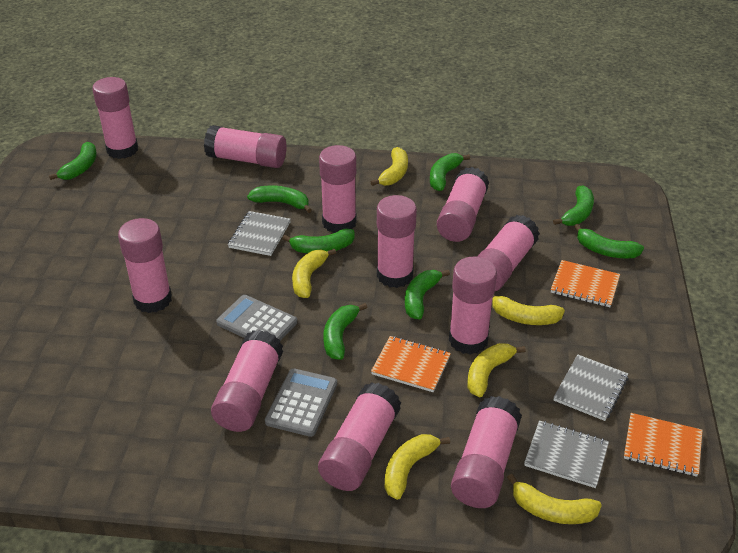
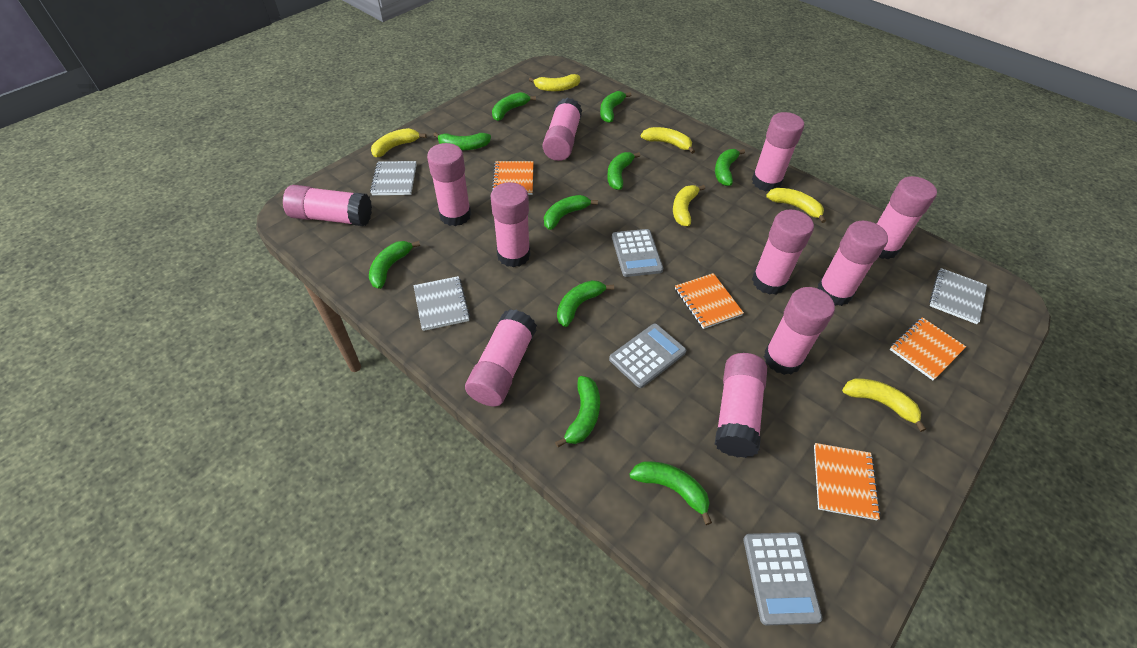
green banana: [49,142,97,180] [247,185,312,213] [282,229,355,253] [323,303,368,360] [405,270,450,319] [430,153,470,191] [553,185,594,226] [574,224,644,259] = 8 -> [369,241,420,289] [433,132,491,150] [492,92,536,121] [544,195,598,230] [555,376,600,447] [557,280,614,327] [600,91,631,123] [607,152,641,190] [629,461,712,525] [715,149,745,186] = 10
grey calculator: [216,295,297,341] [265,368,337,437] = 2 -> [609,324,686,388] [612,229,663,277] [743,532,822,625] = 3
orange notebook: [371,336,451,392] [551,260,620,307] [624,413,703,477] = 3 -> [492,161,534,195] [675,273,744,329] [814,443,881,520] [890,317,966,380] = 4

